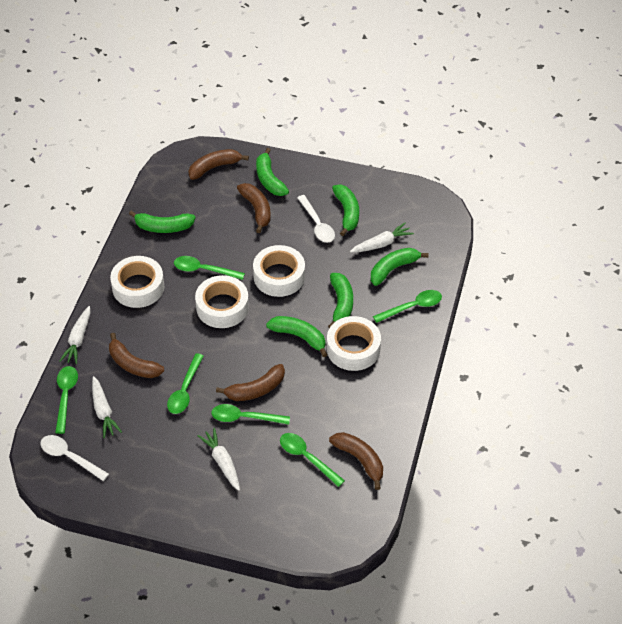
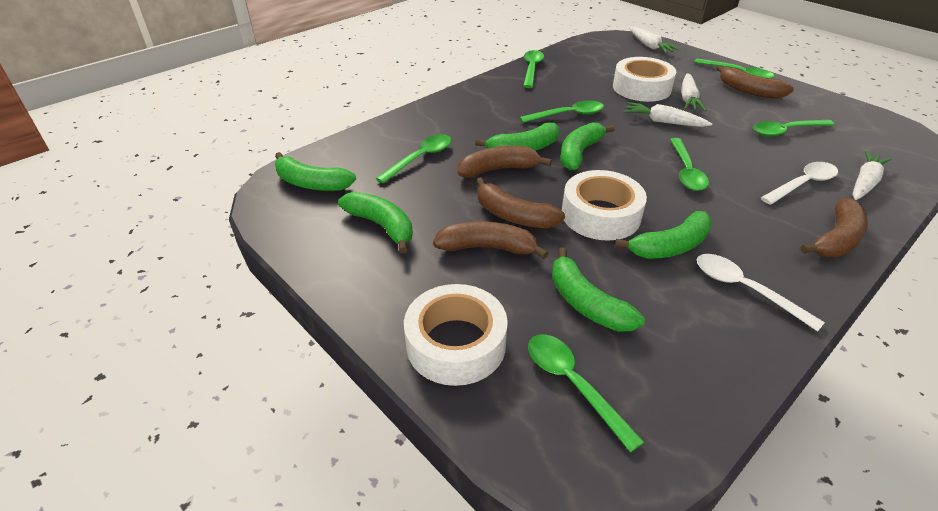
green spoon: [55,366,78,434] [167,353,204,414] [174,256,245,280] [211,404,290,425] [280,433,345,487] [373,290,442,323] = 6 -> [376,134,451,184] [520,101,604,123] [523,50,544,88] [528,334,644,453] [670,138,709,191] [694,59,775,79] [753,120,835,137] = 7
white tape: [110,256,164,308] [195,275,249,328] [253,245,305,297] [327,316,381,371] = 4 -> [404,284,508,386] [562,170,647,241] [613,57,676,102] = 3

